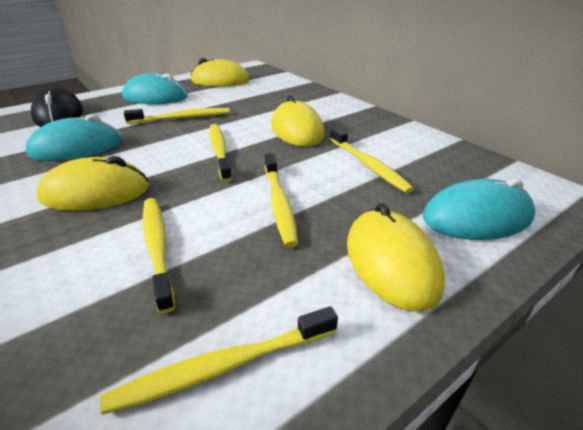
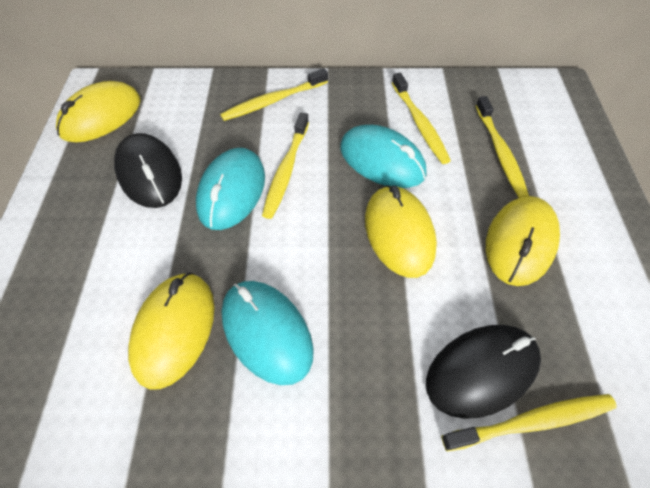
black mouse: [31,87,83,127] = 1 -> [114,133,182,208] [426,325,541,419] = 2
yellow toothbrush: [100,306,338,415] [124,108,230,124] [143,198,175,314] [209,124,232,182] [265,153,298,248] [330,127,414,193] = 6 -> [220,68,328,121] [262,112,309,219] [392,73,451,164] [442,394,617,451] [476,96,529,198] = 5

